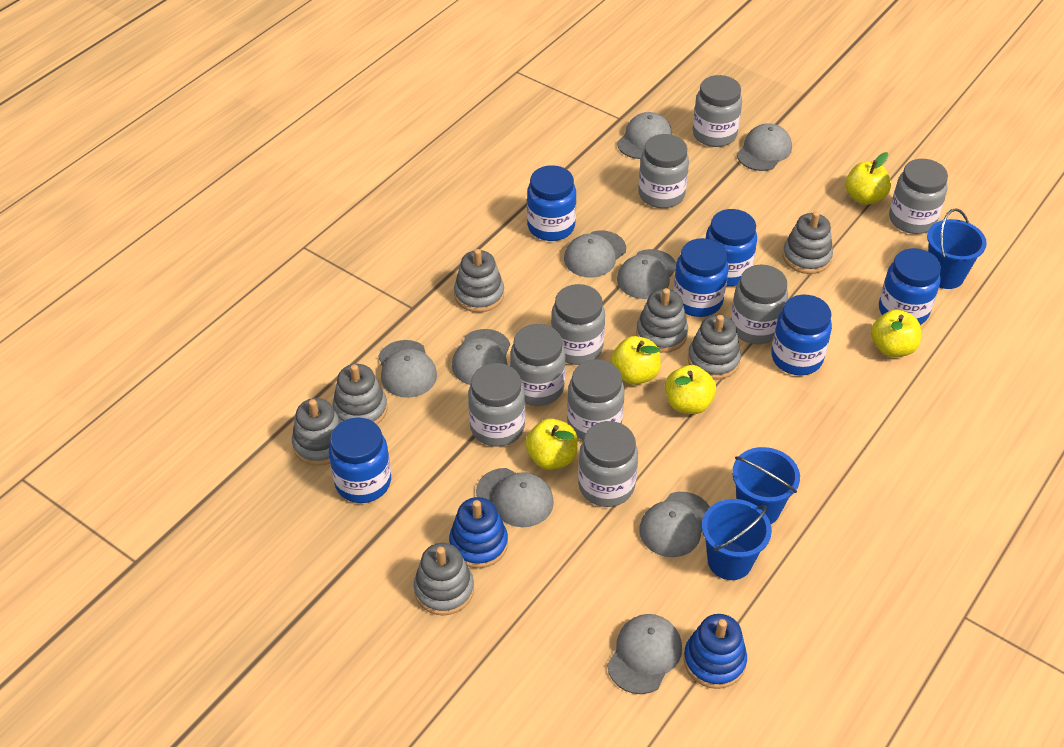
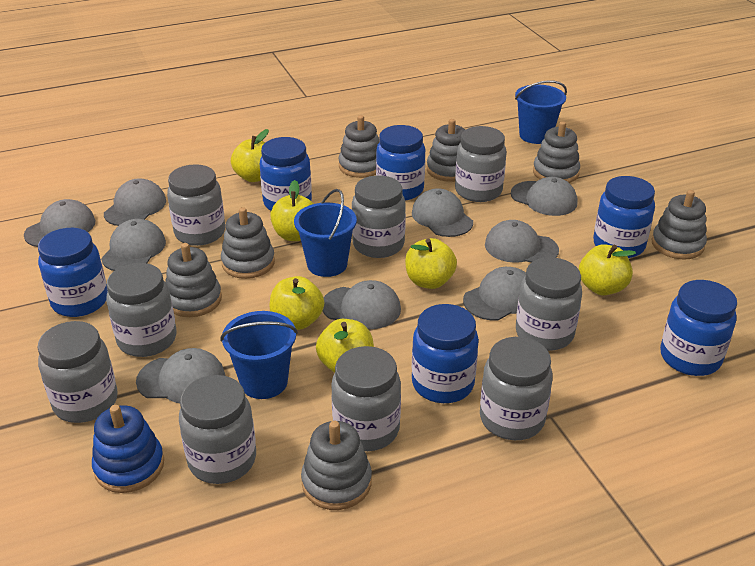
blue stacking toy: [449,497,508,568] [684,614,747,689] = 2 -> [92,405,164,493] = 1
yellow apple: [525,418,578,470] [611,336,661,385] [665,365,716,414] [845,152,891,205] [871,309,921,357] = 5 -> [231,129,269,182] [269,276,324,330] [270,180,313,241] [316,319,374,372] [405,238,457,289] [579,244,636,295] = 6

